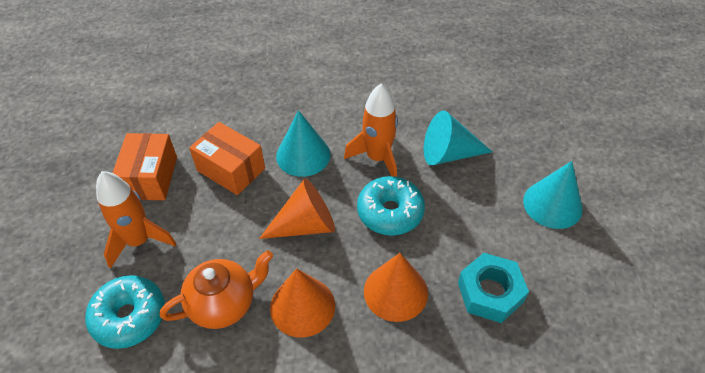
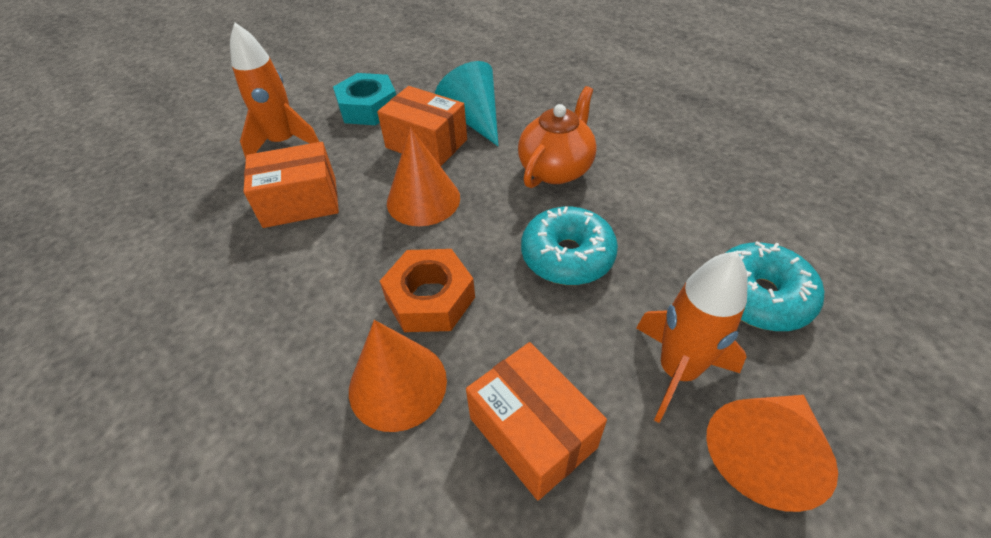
orange box: [113,133,177,200] [189,122,265,195] = 2 -> [243,142,339,228] [377,86,467,166] [466,342,607,500] = 3
orange nut: none = 0 -> [380,249,475,332] = 1
turquoise cone: [276,110,331,177] [424,110,492,165] [523,161,583,229] = 3 -> [435,61,498,146] = 1

